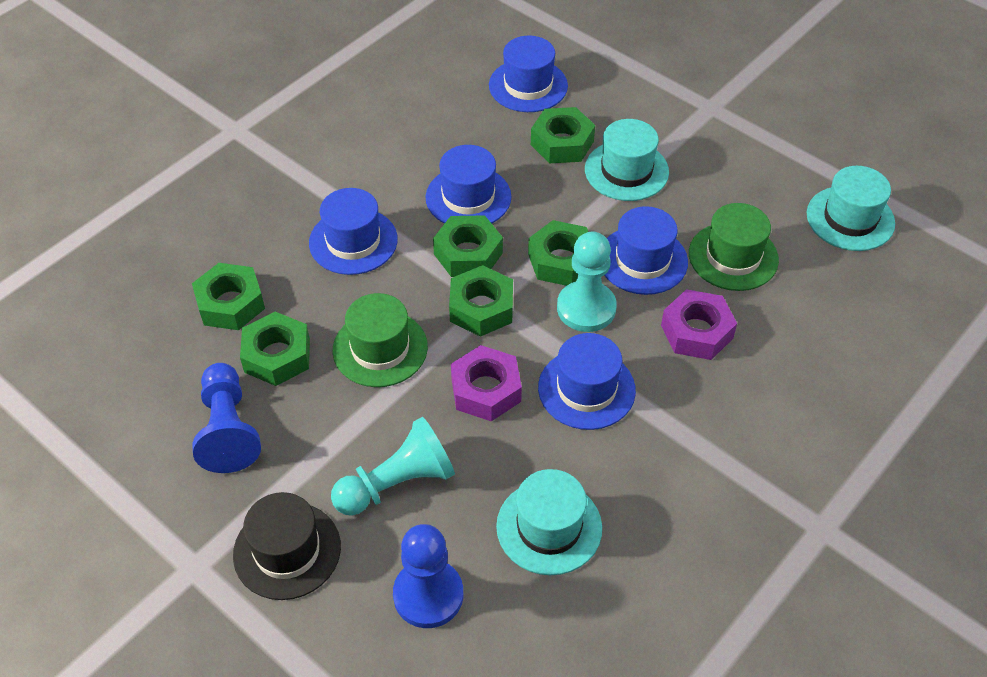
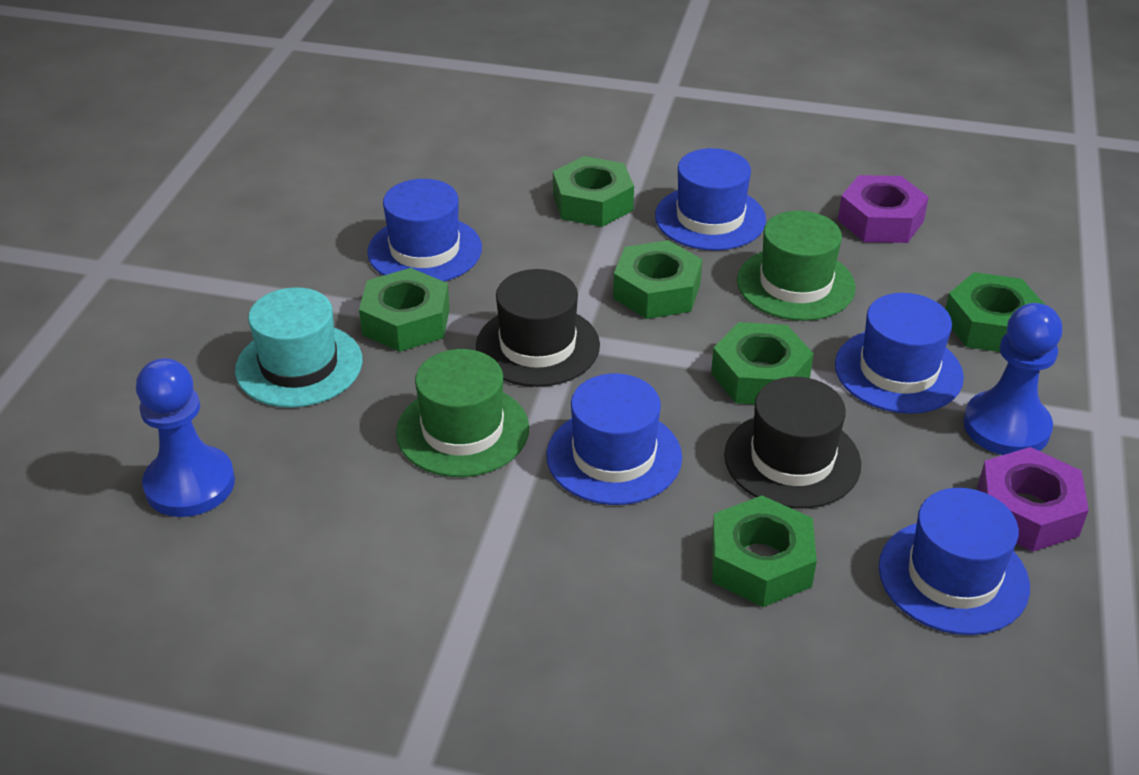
black hat: [233,492,341,600] = 1 -> [476,269,600,387] [724,377,861,509] = 2
turquoise hat: [496,469,602,575] [585,119,669,201] [807,166,895,251] = 3 -> [235,287,362,408] = 1
turquoise pawn: [331,417,455,516] [557,232,617,332] = 2 -> none = 0

